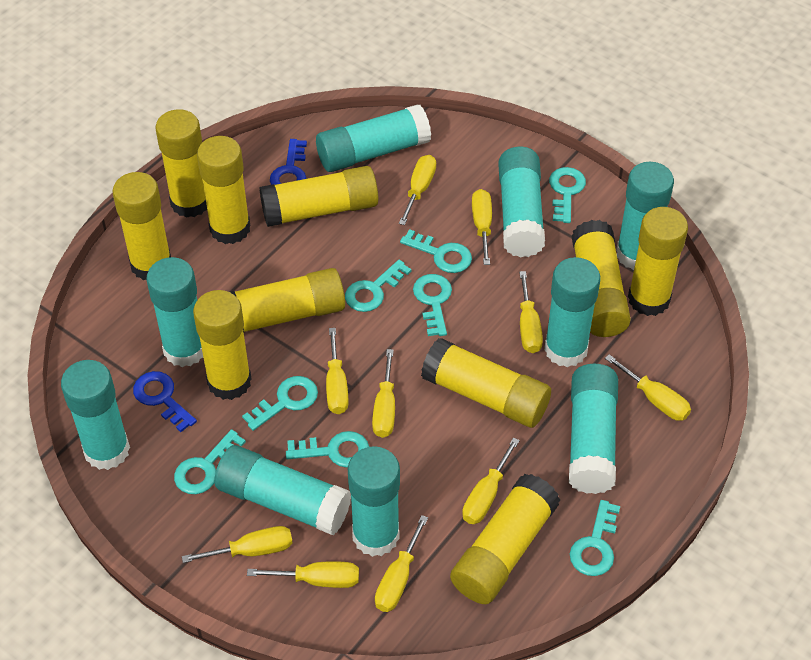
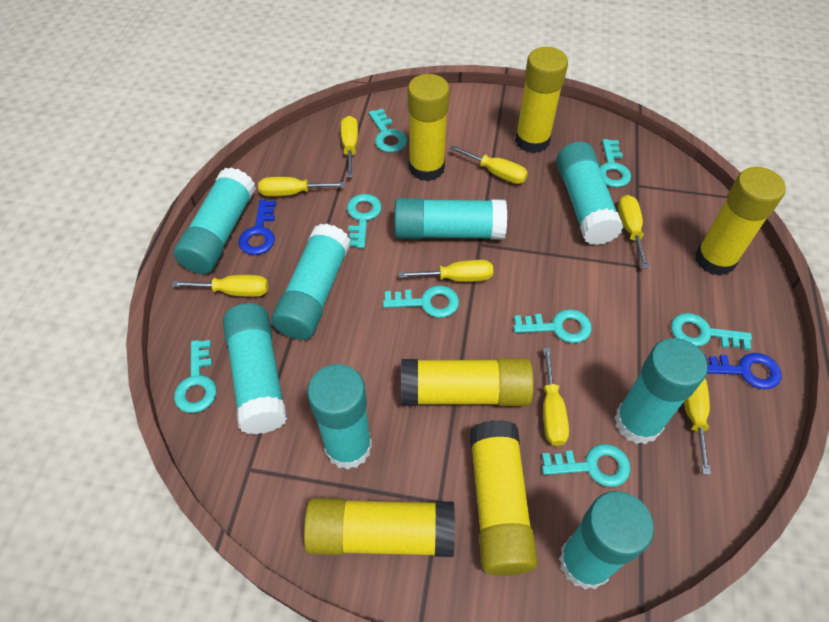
turquoise glue stick: [61,360,130,470] [147,257,203,367] [214,445,351,536] [316,104,431,172] [348,446,400,557] [498,147,545,258] [544,257,601,367] [569,364,618,494] [616,162,674,270] = 9 -> [174,167,256,274] [223,303,287,434] [271,224,351,340] [307,364,372,470] [394,198,507,240] [556,142,623,245] [559,491,654,590] [614,338,708,444] = 8
yellow glue stick: [112,172,171,280] [155,109,207,218] [193,290,251,400] [197,136,250,244] [230,268,345,332] [259,166,378,227] [421,338,551,428] [450,474,560,604] [572,220,631,337] [628,207,688,316] = 10 -> [304,498,455,557] [401,358,534,406] [408,74,450,181] [469,420,538,576] [515,47,568,153] [695,167,786,276] = 6
yellow screwdriver: [182,526,293,563] [247,561,359,588] [326,328,349,414] [372,349,395,438] [375,515,428,612] [399,155,436,225] [462,437,520,524] [472,189,492,265] [519,271,543,353] [605,354,691,421] = 10 -> [172,275,268,297] [258,177,345,197] [341,116,358,178] [399,260,493,282] [450,146,528,184] [543,348,569,446] [618,195,649,268] [684,379,711,475] = 8

